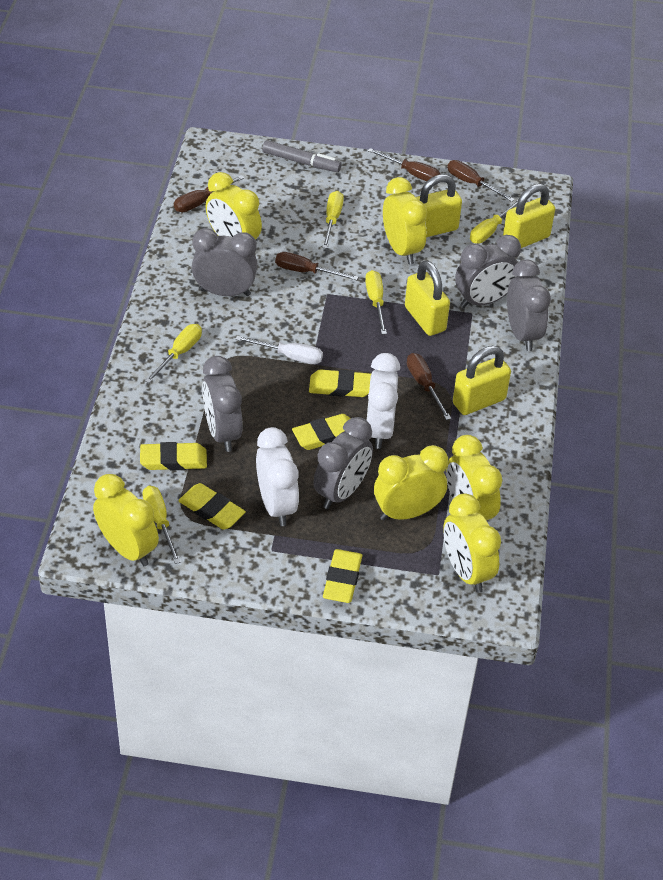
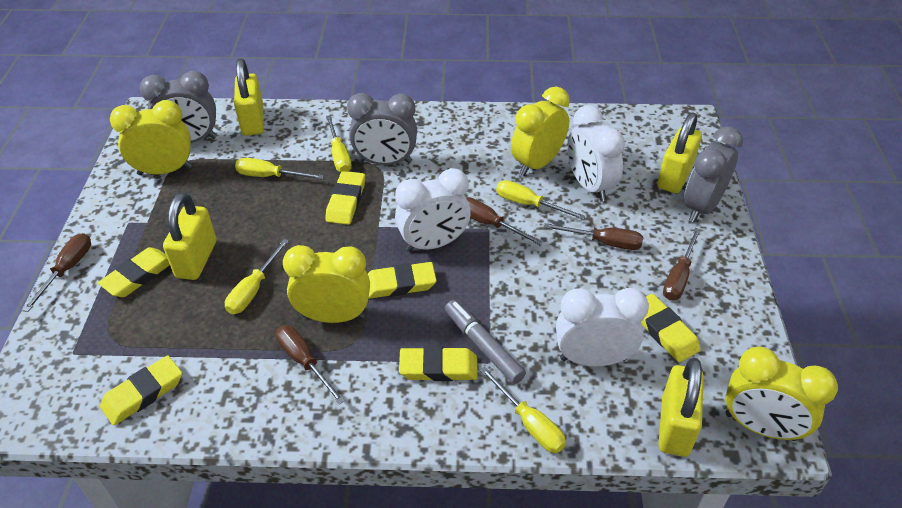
grey clock: [192,228,258,296] [202,356,243,452] [313,417,373,509] [455,235,521,308] [507,260,551,351] = 5 -> [140,71,217,143] [347,93,417,165] [684,126,743,222] = 3
white clock: [256,427,299,526] [367,353,400,449] = 2 -> [395,168,471,252] [556,288,649,366] [567,105,625,201] = 3
white screwdriver: [235,336,323,364] = 1 -> none = 0
yellow clock: [93,474,159,566] [206,172,262,240] [374,445,448,521] [383,177,427,264] [443,493,501,593] [447,435,502,520] = 6 -> [110,100,192,175] [283,245,370,323] [511,87,570,176] [725,346,838,441] = 4
yellow eraser: [140,442,207,471] [178,483,246,530] [292,414,351,450] [309,369,372,397] [323,549,362,603] = 5 -> [98,247,170,297] [100,356,182,426] [325,171,365,225] [368,262,437,299] [399,346,478,381] [641,294,701,362] = 6

